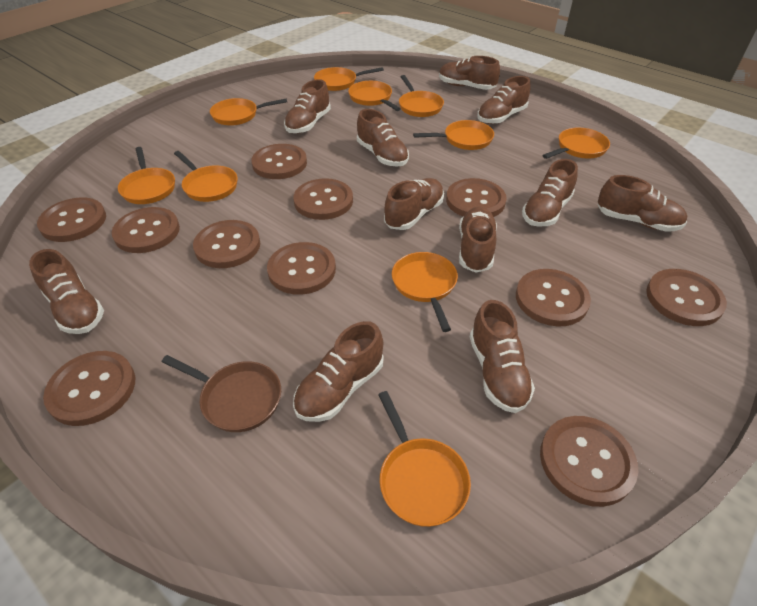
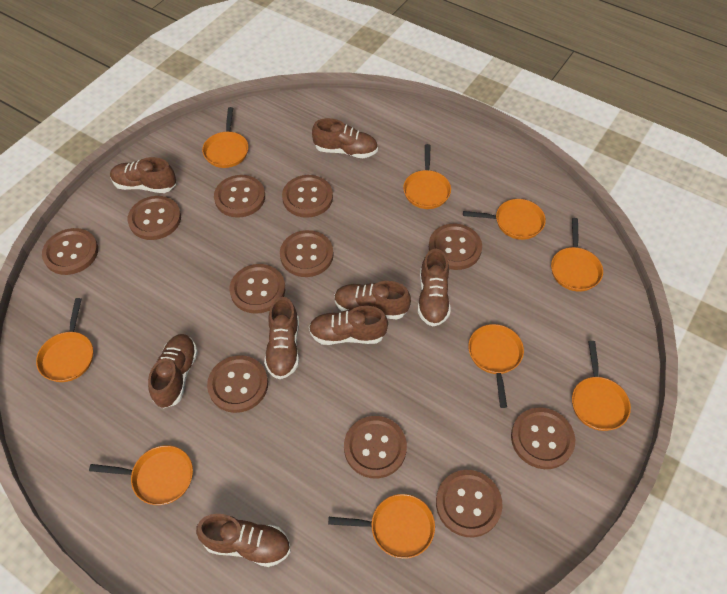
brown pan: [162,355,281,432] = 1 -> none = 0
brown shoe: [29,249,104,334] [284,79,331,134] [293,321,383,422] [357,109,409,167] [384,178,444,230] [439,56,500,90] [459,207,497,273] [470,300,535,413] [477,76,531,124] [522,159,578,227] [597,175,687,232] = 11 -> [110,157,176,193] [148,334,198,409] [196,514,291,567] [264,297,299,379] [309,306,388,345] [312,118,378,158] [334,281,411,319] [418,249,451,327] = 8
orange pan: [118,147,175,204] [174,151,238,202] [210,98,287,126] [314,67,384,91] [348,81,401,111] [378,391,471,527] [392,252,458,332] [399,75,444,117] [413,120,494,150] [542,128,610,159] = 10 -> [36,298,93,382] [89,445,193,505] [202,107,248,168] [328,494,435,559] [403,144,451,209] [463,199,546,240] [468,324,524,408] [551,218,603,292] [572,341,631,431] = 9

